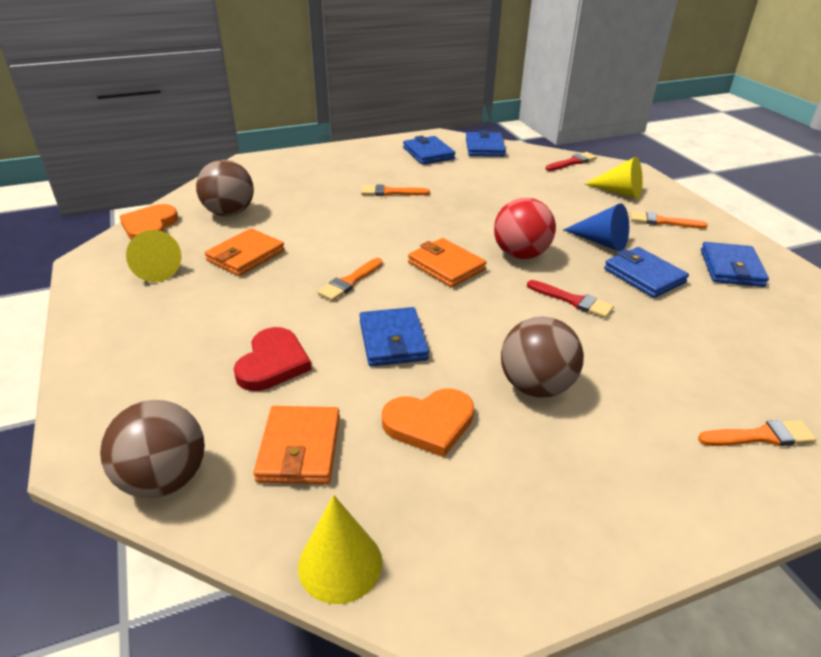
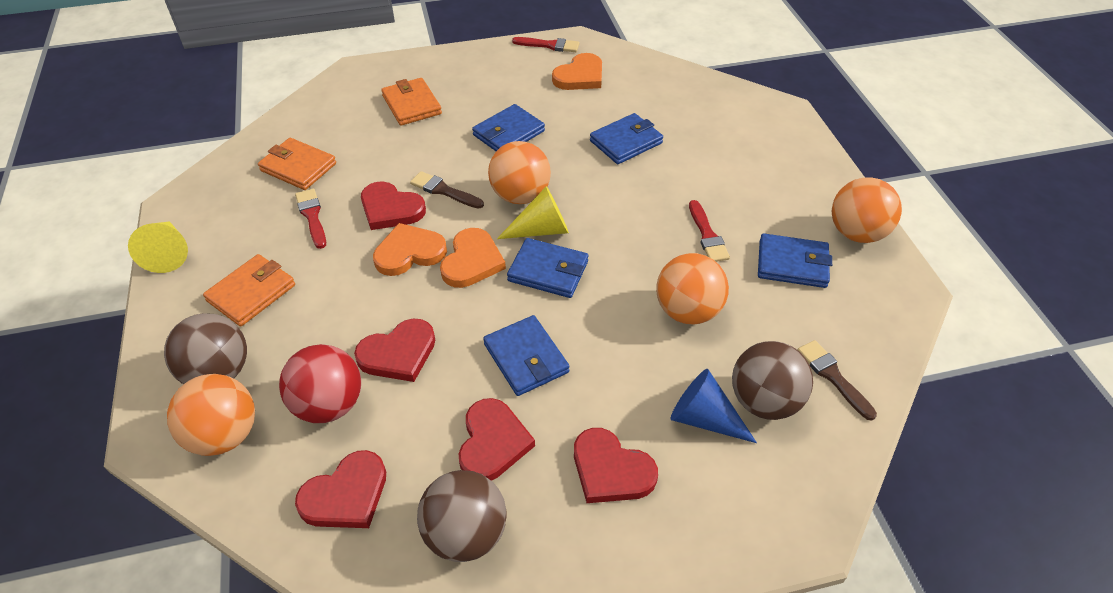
brown brush: none = 0 -> [410,171,484,209] [797,340,877,421] = 2
orange ball: none = 0 -> [167,374,255,456] [488,141,551,204] [656,253,729,325] [832,177,902,243] = 4
orange brush: [317,258,383,301] [361,185,430,196] [630,211,708,229] [698,420,817,446] = 4 -> none = 0
orange heart: [119,204,178,240] [382,388,474,457] = 2 -> [373,223,447,276] [440,228,506,288] [552,53,602,90] = 3
red brush: [527,280,614,318] [546,152,597,171] = 2 -> [295,189,326,249] [512,37,580,52] [689,200,730,262] = 3
red heart: [234,327,312,391] = 1 -> [295,450,386,528] [354,319,435,382] [361,181,426,230] [459,398,535,481] [574,428,658,503] = 5
yellow cone: [126,230,181,282] [298,495,382,604] [584,157,643,199] = 3 -> [128,221,188,273] [497,186,569,239] = 2

